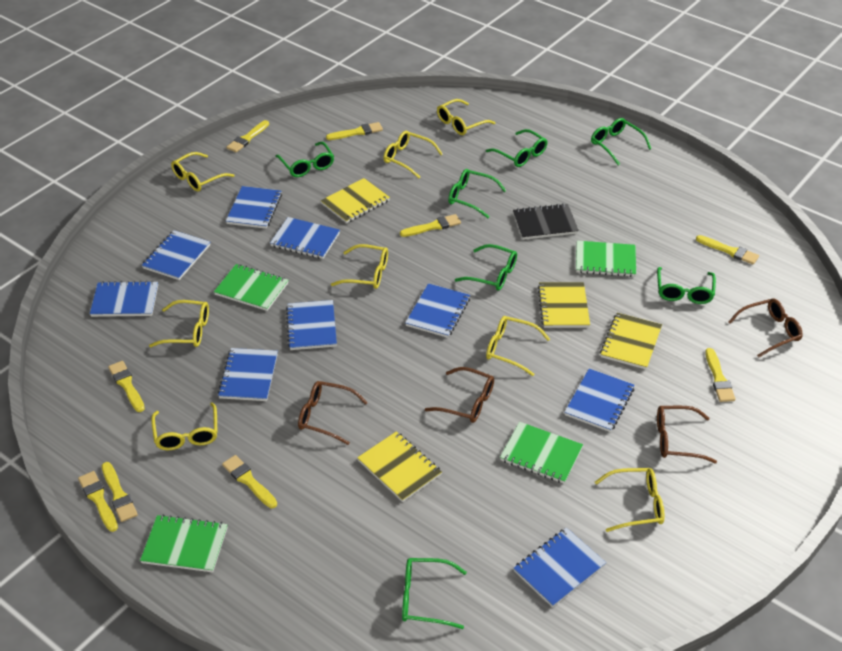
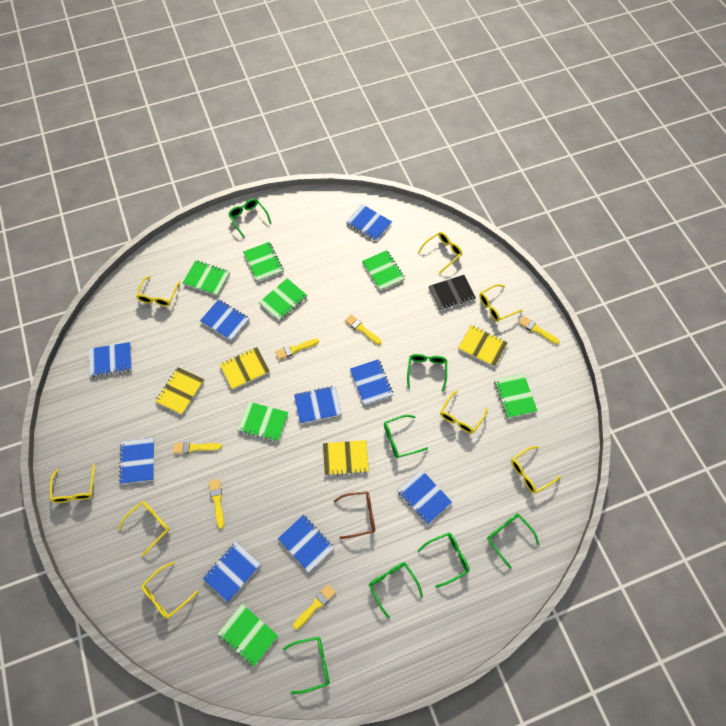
brown glasses: [298,381,368,445] [425,367,494,423] [657,406,717,463] [729,299,803,358] = 4 -> [334,491,375,539] = 1
green notebook: [140,515,228,572] [214,264,288,311] [500,422,583,484] [576,241,636,277] = 4 -> [183,260,230,296] [218,604,278,667] [238,402,288,442] [243,242,283,282] [259,278,307,321] [362,250,405,291] [494,373,537,418] = 7
yellow brush: [78,471,118,532] [102,462,138,522] [108,361,145,412] [222,455,277,508] [227,120,269,153] [326,122,383,140] [400,214,461,237] [696,235,759,265] [705,348,736,402] = 9 -> [173,442,222,454] [209,479,224,529] [275,338,319,360] [293,584,336,629] [345,314,381,345] [518,316,560,344] = 6

